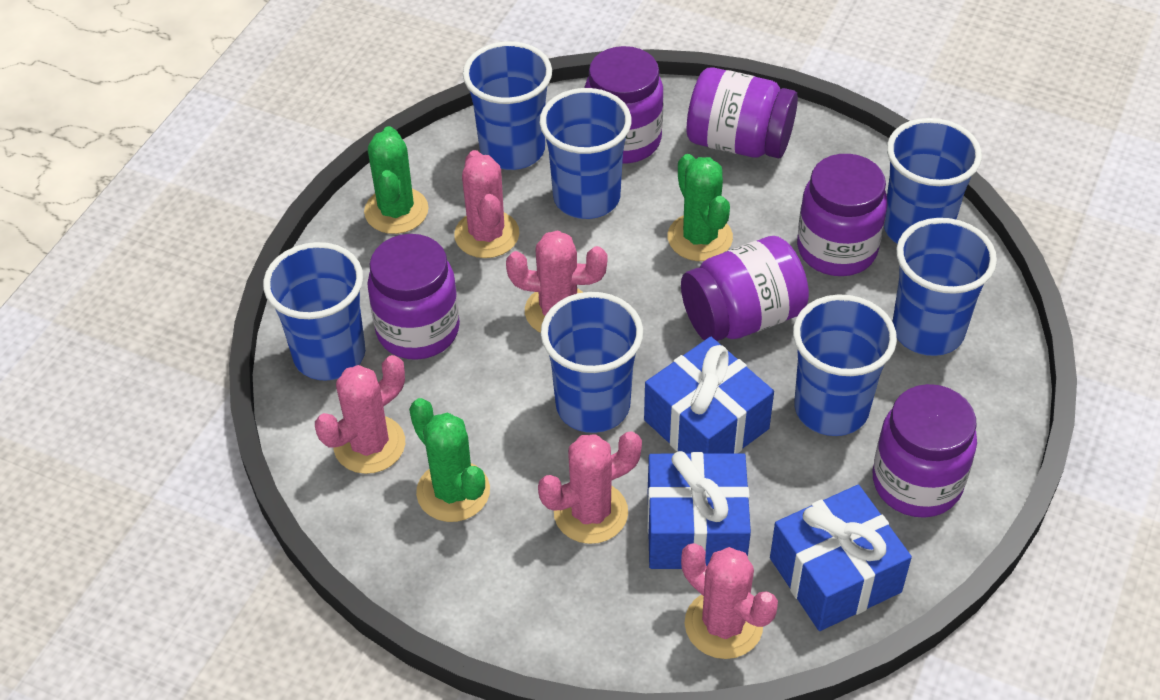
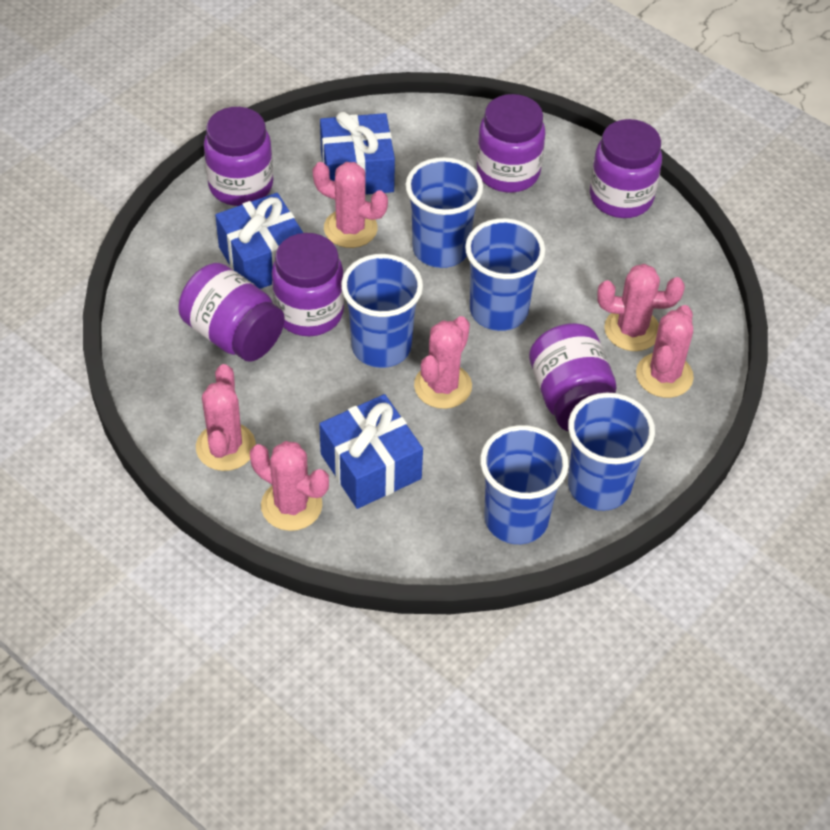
blue cup: [263,242,365,381] [463,41,552,170] [540,88,631,219] [541,292,643,433] [793,294,897,436] [884,118,982,244] [893,218,997,356] = 7 -> [341,254,423,368] [405,157,483,268] [465,218,545,331] [480,425,569,544] [568,392,655,511] = 5
green cactus: [364,126,429,234] [409,398,490,522] [668,154,733,261] = 3 -> none = 0
pink cactus: [315,355,405,474] [454,150,519,258] [506,230,608,333] [538,431,642,544] [681,543,778,659] = 5 -> [196,364,256,471] [250,441,329,531] [312,162,388,248] [414,316,472,409] [597,264,685,351] [636,305,694,398] = 6

